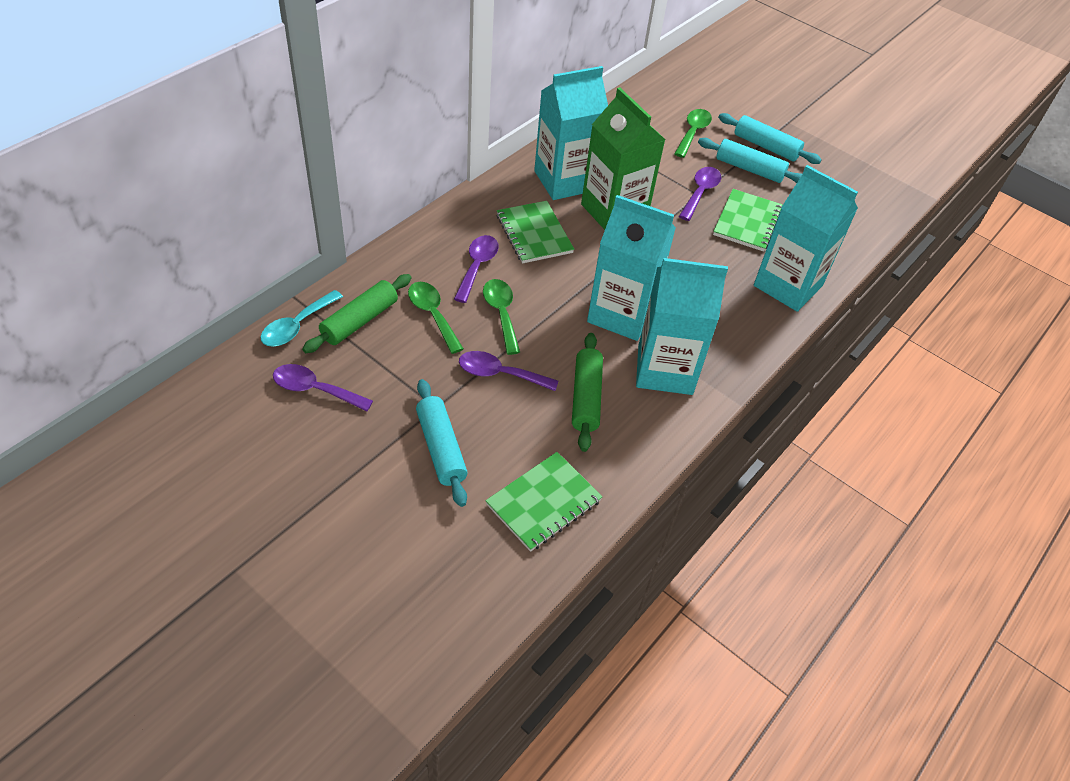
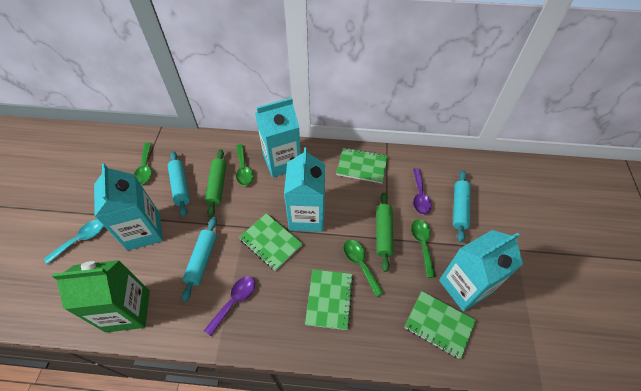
green notebook: [485,452,603,552] [497,201,574,264] [713,189,783,252] = 3 -> [239,213,303,271] [305,269,353,330] [336,148,388,184] [404,291,476,359] = 4
green spoon: [408,282,464,354] [483,279,520,355] [674,109,712,158] = 3 -> [134,142,152,184] [236,144,253,186] [343,240,384,297] [411,219,435,278] = 4
purple spoon: [273,364,373,412] [454,235,499,303] [459,351,558,391] [679,167,721,221] = 4 -> [204,276,255,336] [413,168,432,215] = 2

